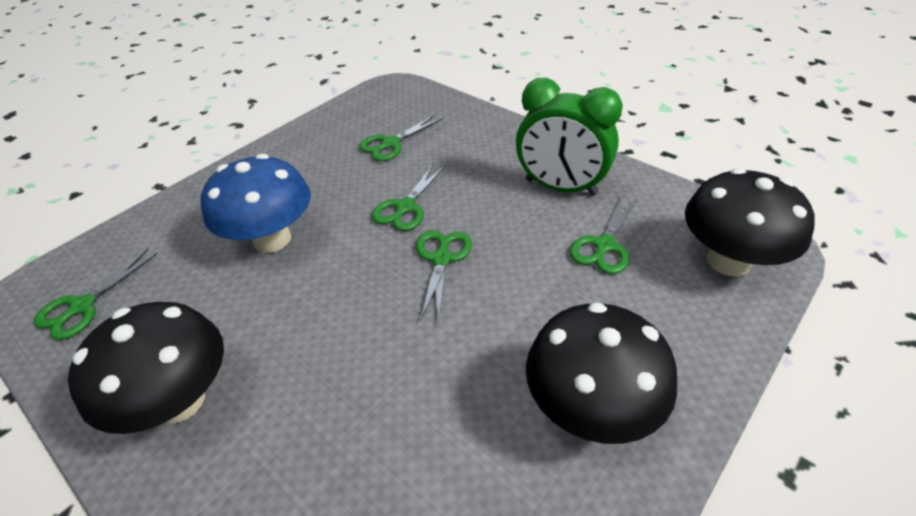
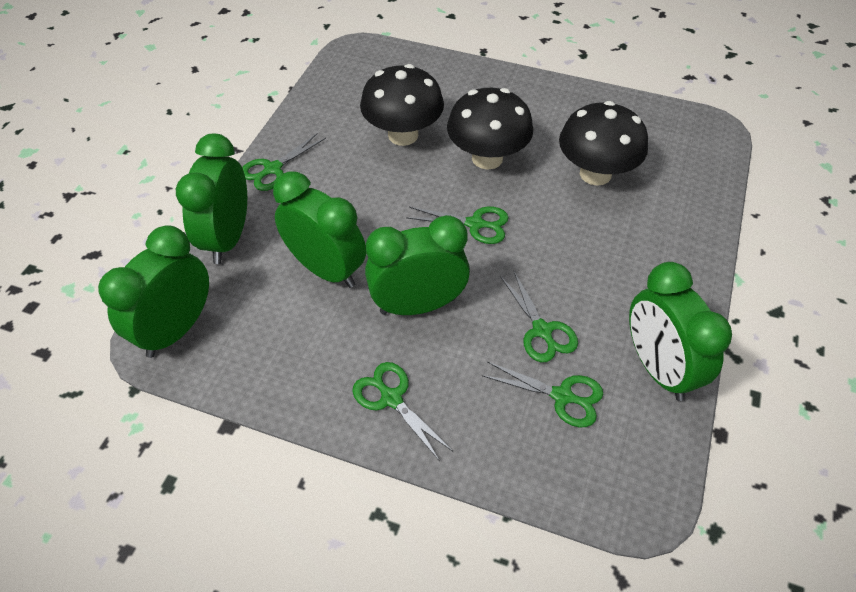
blue mushroom: [201,154,311,253] = 1 -> none = 0
green clock: [516,78,623,196] = 1 -> [98,225,209,358] [176,133,247,264] [273,172,366,288] [365,215,470,315] [629,262,732,401] = 5

